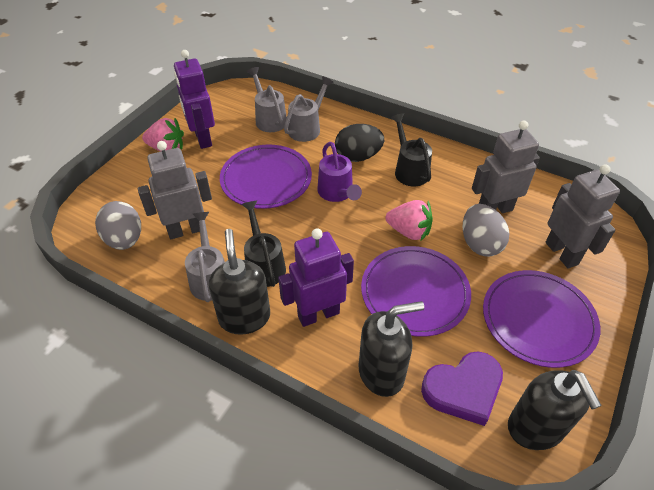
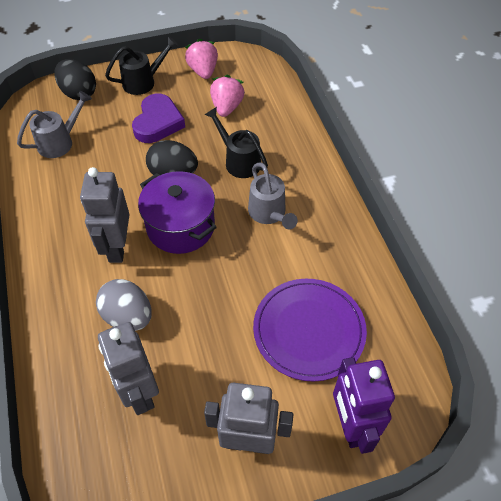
black egg: [335,124,384,162] = 1 -> [54,59,96,100] [146,140,198,175] = 2
black soap dispenser: [209,229,270,335] [358,301,424,397] [508,370,602,450] = 3 -> none = 0
grey egg: [95,201,141,250] [463,204,509,257] = 2 -> [96,279,152,331] = 1
grey watering can: [185,212,225,302] [247,67,287,132] [284,76,334,142] = 3 -> [17,91,92,158] [248,163,298,229] = 2
purple plate: [220,145,312,209] [361,246,471,337] [483,270,600,368] = 3 -> [253,279,367,382] = 1
purple pot: none = 0 -> [138,171,217,254] = 1
purple robot: [174,50,215,149] [278,228,354,327] = 2 -> [333,357,395,454] = 1
purple watering can: [317,142,362,202] = 1 -> none = 0

